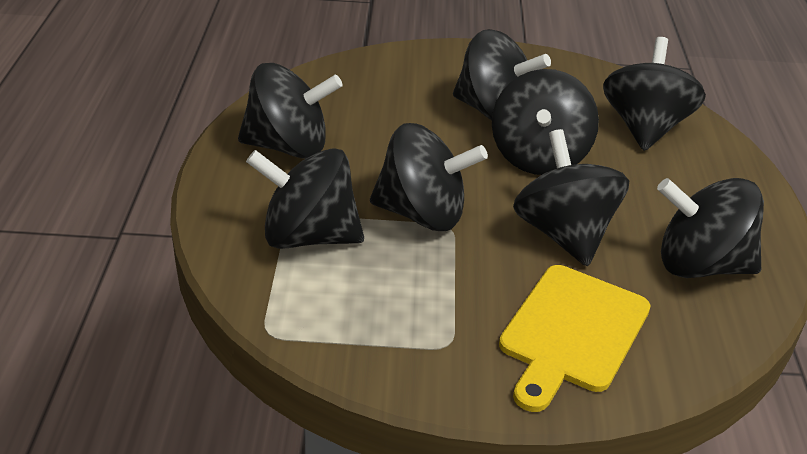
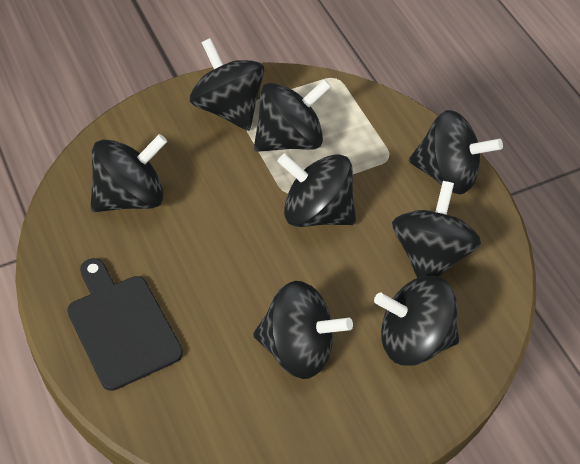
black cutting board: none = 0 -> [67,258,183,391] = 1
yellow cutting board: [499,265,651,412] = 1 -> none = 0

